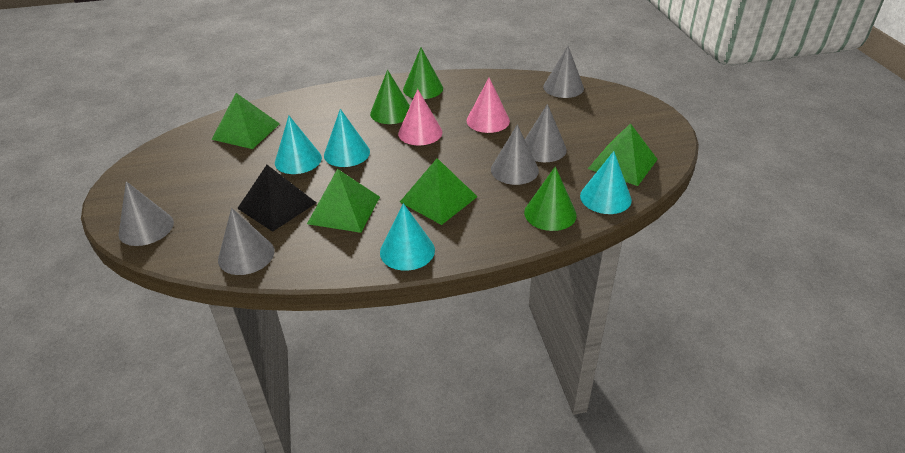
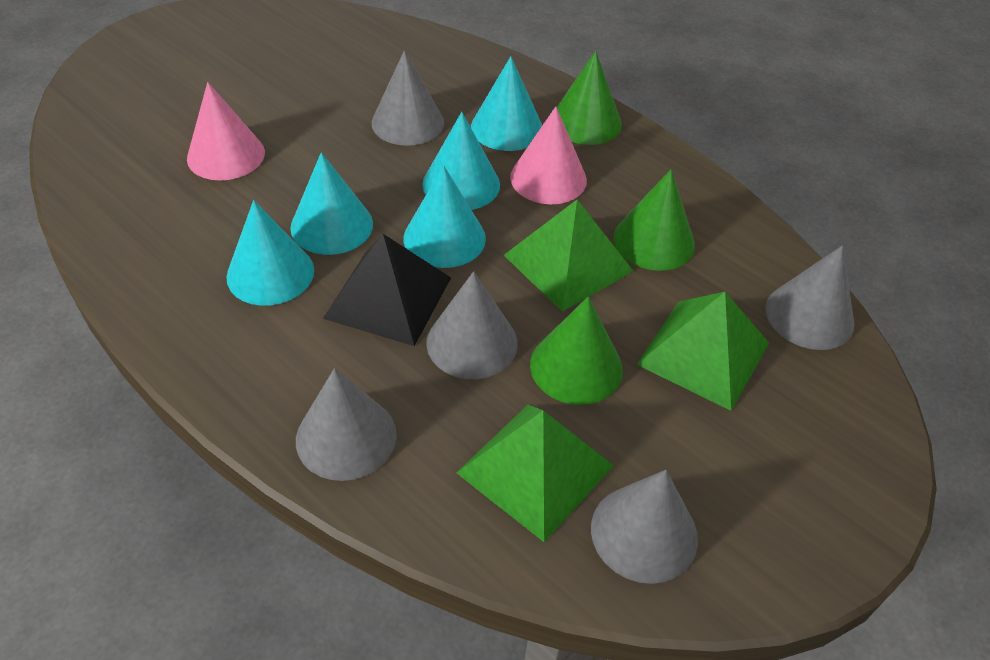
green pyramid: [211,93,280,149] [307,169,380,233] [400,158,478,225] [588,123,658,186] = 4 -> [456,405,614,542] [504,200,633,312] [636,292,769,411] = 3
turquoise cone: [275,116,322,174] [324,109,370,167] [380,203,435,271] [580,151,632,214] = 4 -> [226,200,314,306] [290,152,373,255] [403,165,486,268] [422,112,500,210] [471,56,542,151] = 5

